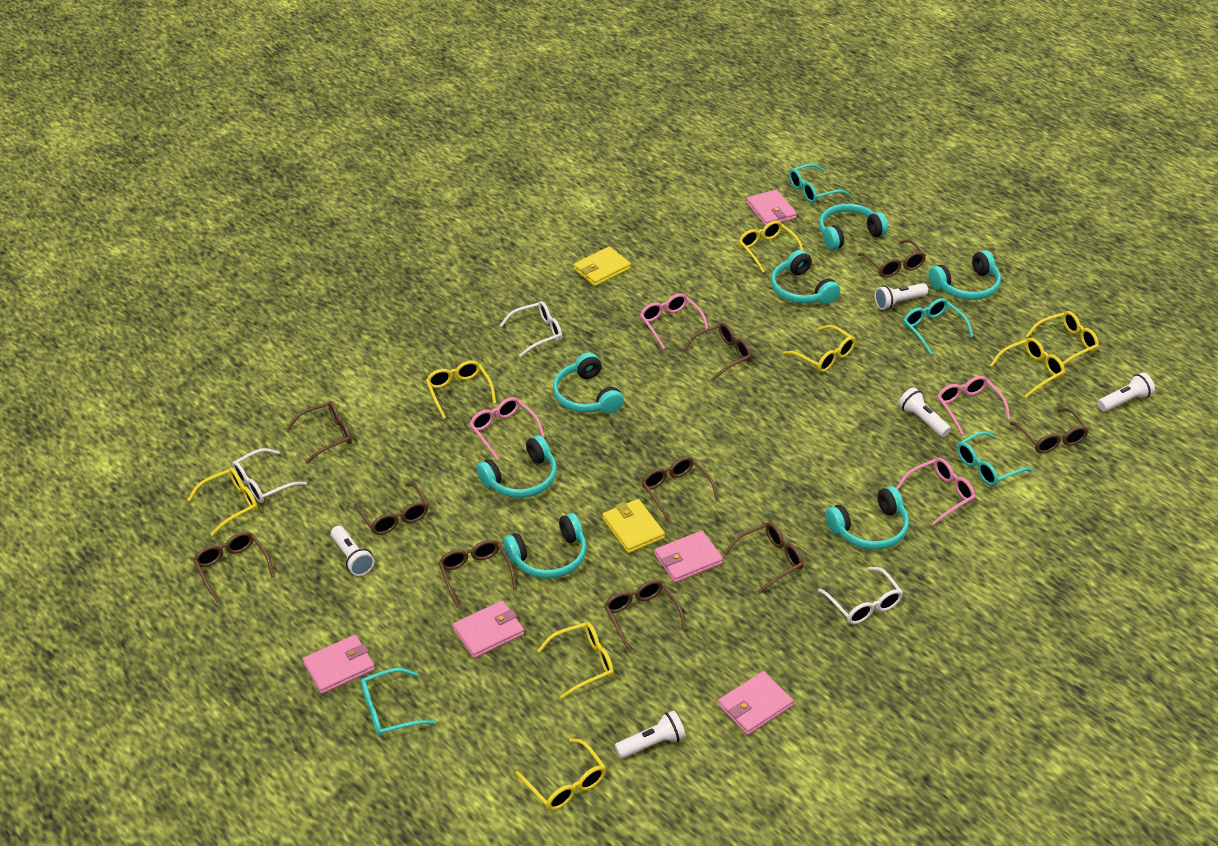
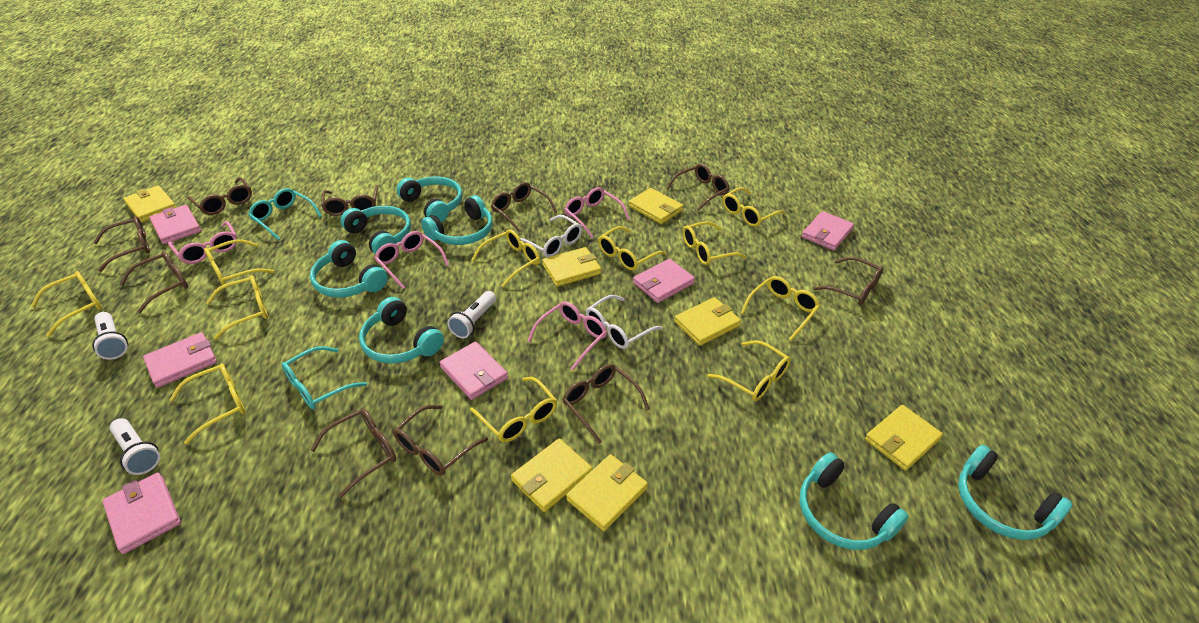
pink wallet: [303,635,375,694] [453,600,524,658] [654,530,723,583] [718,671,793,735] [746,189,797,226] = 5 -> [102,472,181,554] [143,332,217,388] [149,205,201,244] [439,342,508,400] [633,259,695,303] [802,211,854,250] = 6
turquoise glasses: [361,668,436,737] [789,163,850,203] [903,298,973,355] [957,431,1033,486] = 4 -> [248,188,322,240] [281,346,367,409] = 2
white flashlight: [331,526,375,576] [615,710,686,759] [874,283,928,310] [898,387,951,437] [1098,372,1155,412] = 5 -> [92,312,128,360] [110,418,160,475] [447,291,496,339] = 3
white glasses: [232,448,307,503] [500,301,562,357] [818,567,903,624] = 3 -> [520,215,582,257] [586,295,663,349] = 2
yellow glasses: [188,468,258,536] [426,360,496,419] [515,738,606,810] [537,622,614,699] [739,221,803,272] [784,325,855,372] [990,338,1065,398] [1026,311,1099,365] = 8 -> [31,271,102,337] [170,363,245,444] [204,239,274,285] [206,275,268,340] [470,377,557,442] [472,229,540,287] [598,226,667,271] [683,221,747,265] [708,340,791,401] [722,187,786,227] [741,276,820,341] = 11
yellow wallet: [574,247,631,286] [602,499,665,553] = 2 -> [123,185,177,222] [511,438,592,512] [542,247,601,287] [566,454,648,531] [629,188,683,224] [674,297,741,346] [865,405,943,471] = 7

